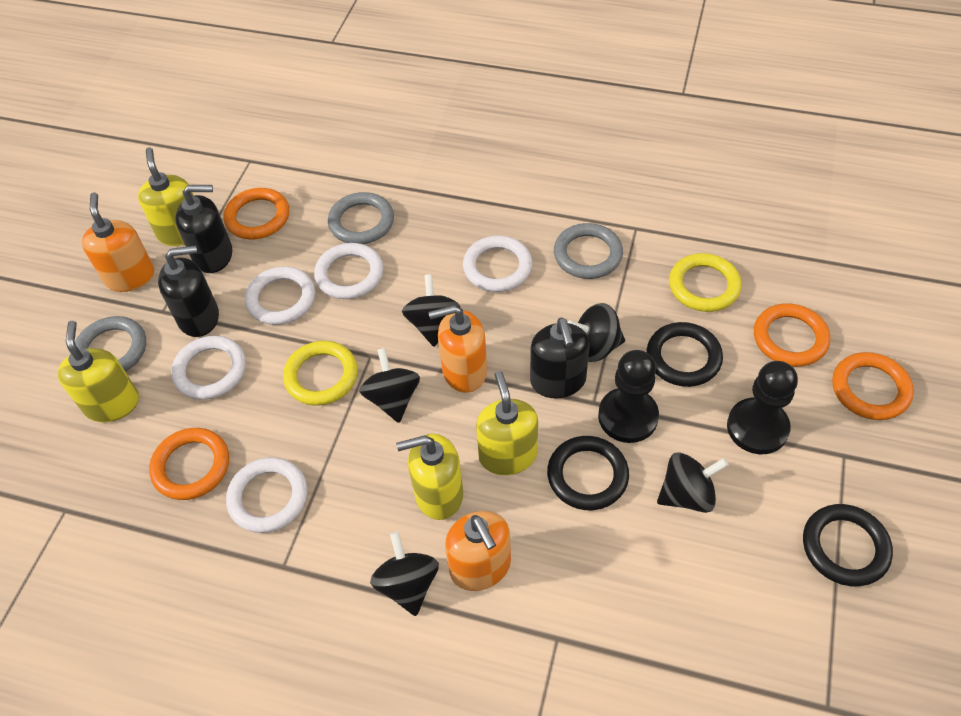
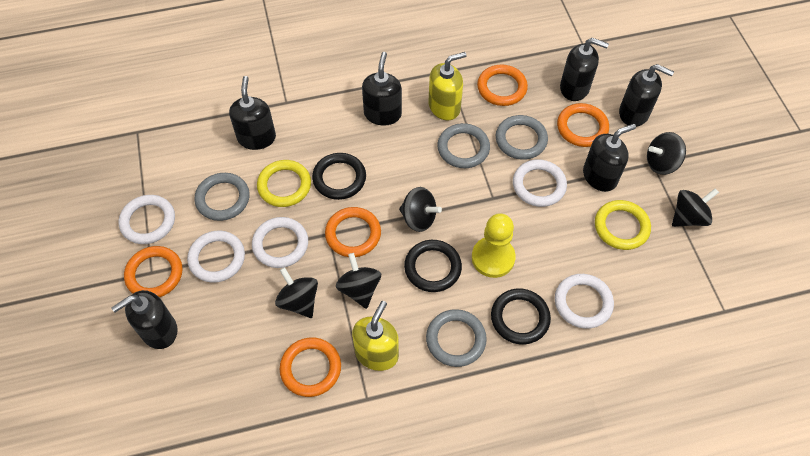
black pawn: [598,350,659,443] [727,361,798,454] = 2 -> none = 0
black soap dispenser: [158,245,219,337] [175,185,232,273] [530,317,590,398] = 3 -> [111,290,177,349] [229,76,276,150] [362,52,402,126] [560,38,609,101] [583,124,636,192] [619,64,674,127] = 6
grey ring: [75,316,146,372] [328,192,394,244] [554,223,623,279] = 3 -> [194,173,250,221] [426,309,487,367] [437,123,490,168] [496,115,548,160] = 4
orange ring: [149,428,229,500] [224,188,289,239] [754,303,830,367] [832,352,914,420] = 4 -> [124,246,182,297] [280,337,341,397] [325,207,381,257] [477,65,528,106] [557,103,609,147] = 5
orange soap dispenser: [82,192,154,292] [428,305,487,393] [445,511,511,591] = 3 -> none = 0
yellow pawn: none = 0 -> [472,213,516,278] = 1
yellow soap dispenser: [57,321,139,422] [138,148,194,246] [396,434,463,520] [476,371,538,475] = 4 -> [352,301,399,371] [429,52,466,120] = 2

